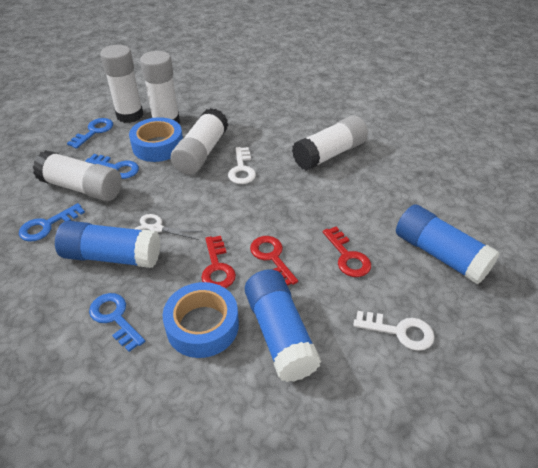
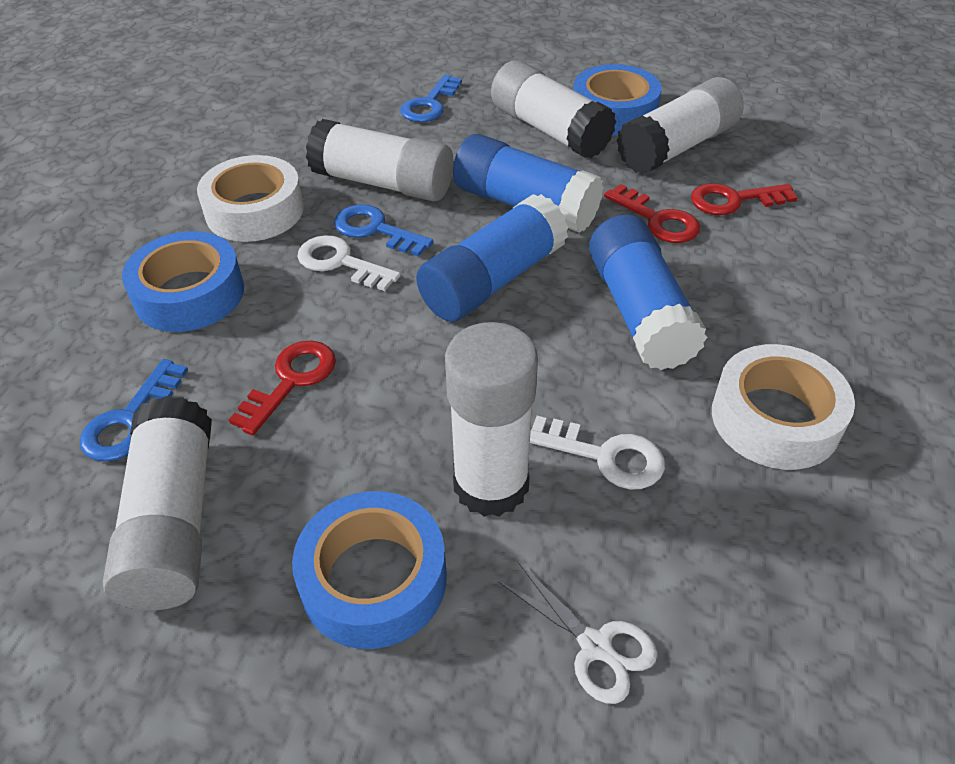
blue key: [19,203,85,242] [67,118,113,149] [85,154,139,179] [89,293,145,352] = 4 -> [80,359,188,462] [334,204,433,257] [400,75,462,122] = 3
blue tape: [129,117,183,162] [163,282,239,358] = 2 -> [122,231,244,332] [292,491,447,649] [574,64,662,136] = 3
white tape: none = 0 -> [197,155,304,242] [712,344,855,470] = 2

